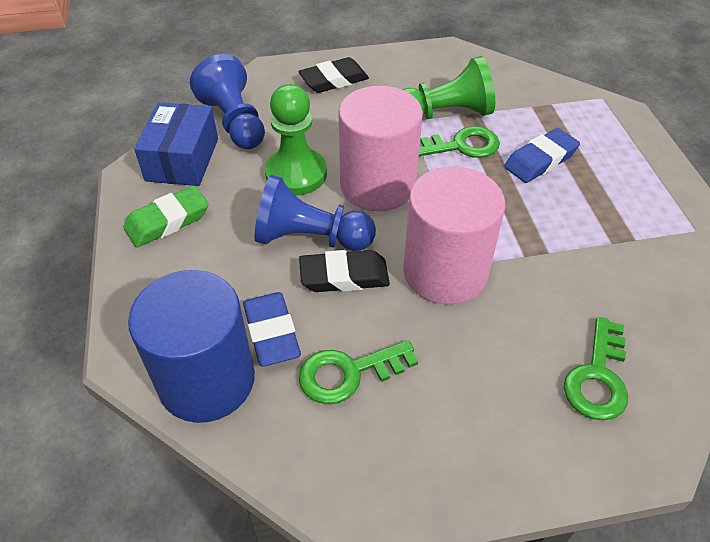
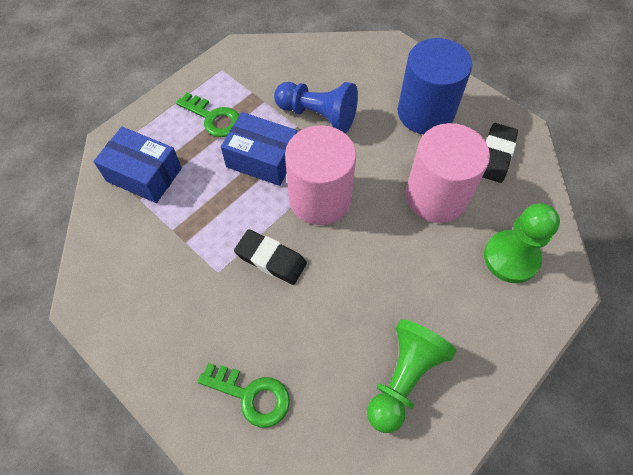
blue box: [134,102,218,186] = 1 -> [93,127,182,203] [221,112,297,186] = 2
blue eraser: [243,292,301,367] [504,128,580,183] = 2 -> none = 0
blue pawn: [190,54,265,149] [254,175,376,251] = 2 -> [274,82,358,133] = 1
green eraser: [123,186,209,248] = 1 -> none = 0
green key: [299,340,418,404] [419,126,500,158] [564,317,628,420] = 3 -> [176,93,239,137] [197,363,290,427] = 2

